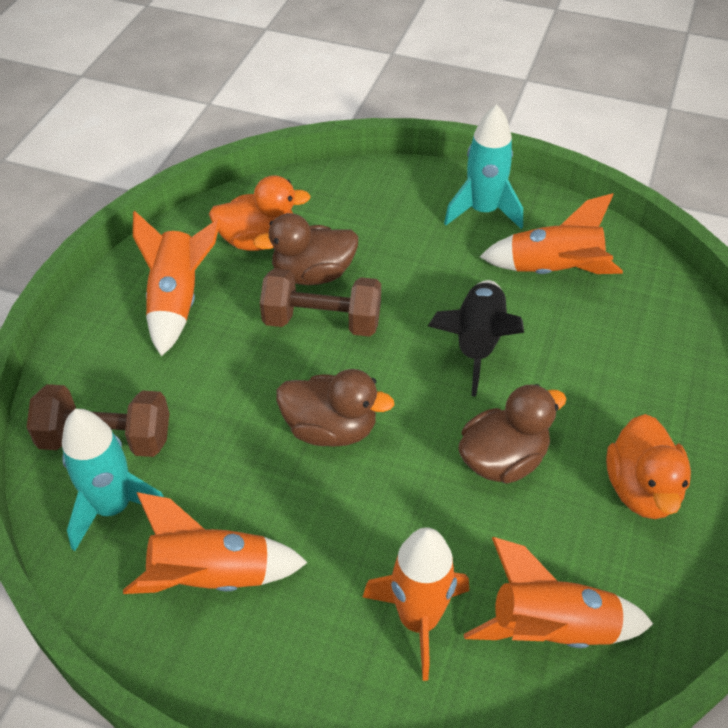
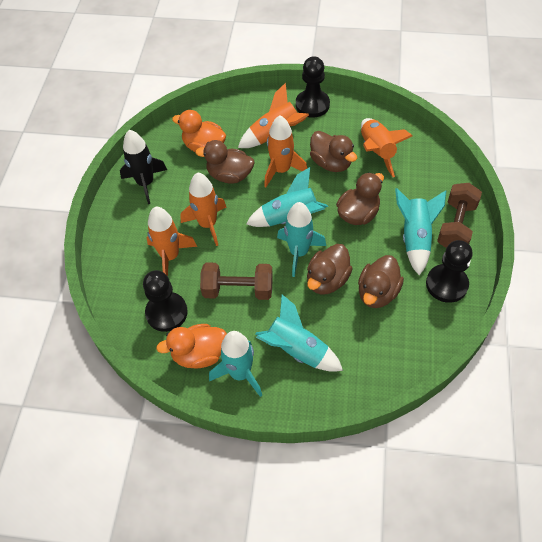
black pawn: none = 0 -> [143,270,188,332] [296,56,330,118] [426,240,472,303] = 3
brown duck: [253,213,358,285] [276,369,394,447] [458,384,566,484] = 3 -> [195,140,254,184] [307,244,353,295] [310,131,357,172] [336,172,384,225] [358,255,404,308] = 5
turquoise rocket: [62,409,164,551] [444,104,523,229] = 2 -> [209,331,262,397] [246,167,328,227] [255,294,343,372] [277,202,326,277] [395,188,446,275] = 5

